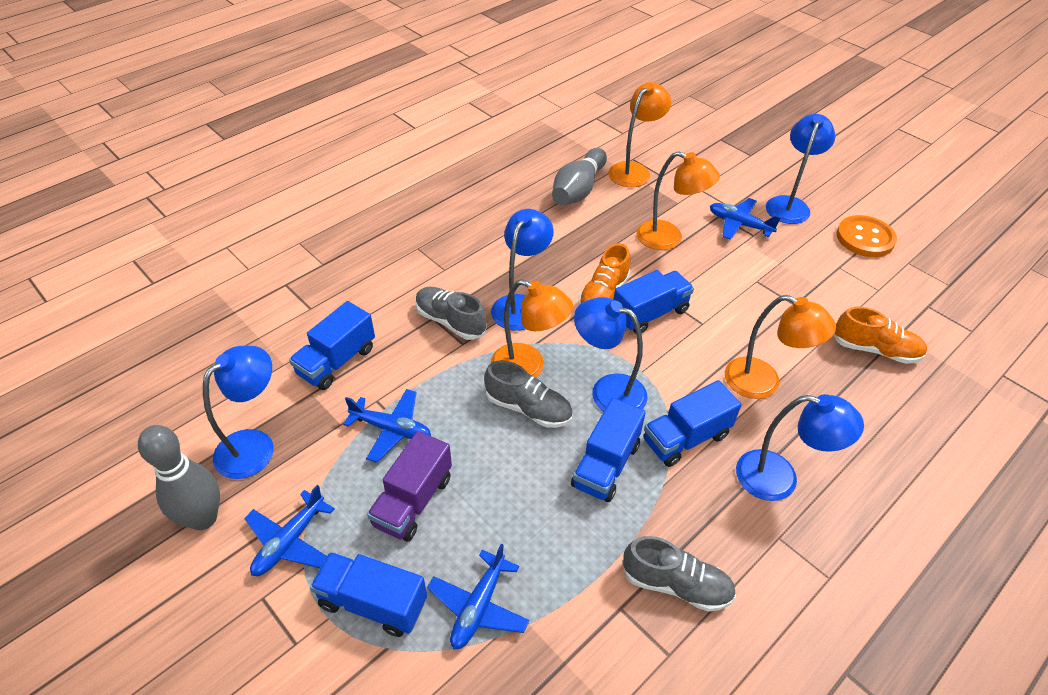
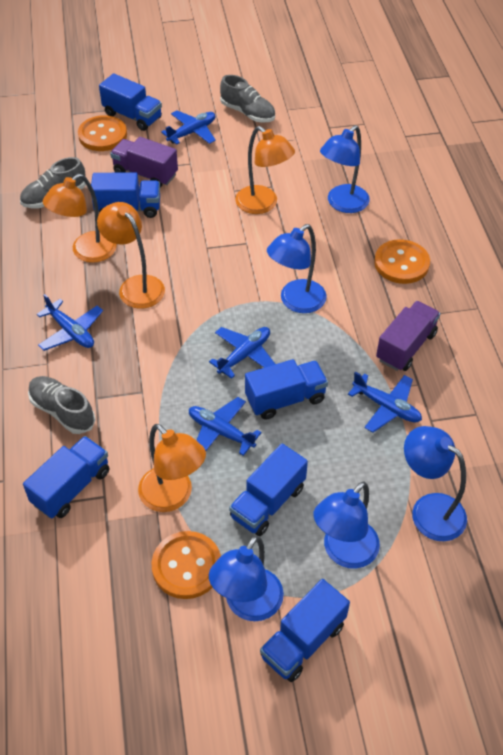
blue plane: [244,485,335,576] [343,389,431,463] [427,544,529,650] [710,198,781,240] = 4 -> [37,294,103,351] [161,110,216,145] [189,397,262,456] [209,327,275,379] [348,372,422,432] = 5
blue truck: [289,301,375,390] [310,552,427,637] [571,398,646,502] [614,270,694,333] [643,380,741,467] = 5 -> [23,436,110,518] [91,173,160,218] [99,73,162,131] [229,444,308,536] [245,359,328,420] [260,579,350,682] = 6
grey bowling pin: [138,425,220,530] [552,148,607,205] = 2 -> none = 0
orange button: [836,215,897,257] = 1 -> [78,115,127,151] [152,531,221,599] [374,239,430,284] = 3
orange shoe: [578,243,631,305] [834,307,927,364] = 2 -> none = 0
purple truck: [367,431,452,541] = 1 -> [110,137,178,188] [376,301,440,371] = 2

